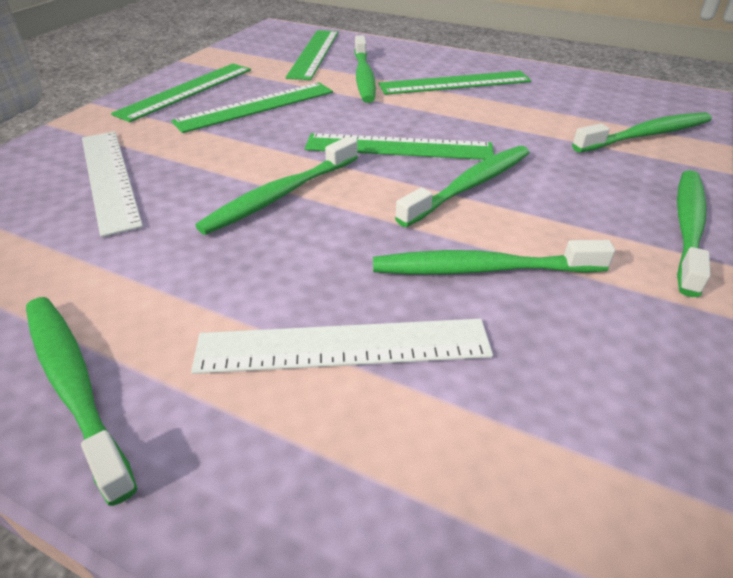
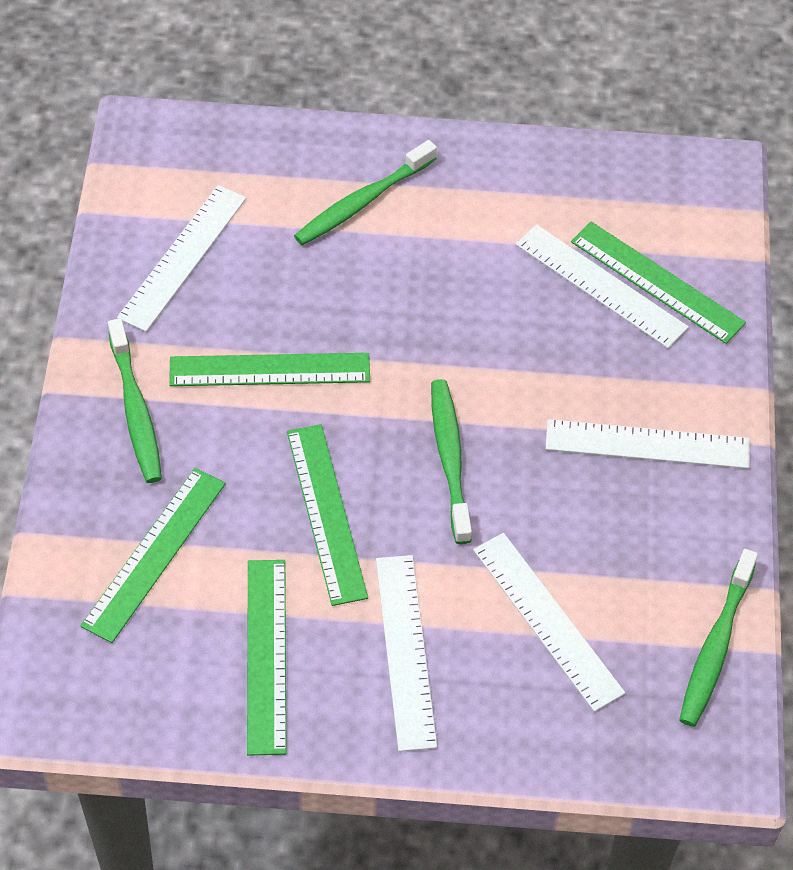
green toothbrush: [26,297,137,506] [195,136,358,235] [354,35,376,103] [373,240,615,274] [395,146,529,227] [572,112,712,152] [677,170,710,297] = 7 -> [108,318,162,483] [294,140,437,245] [431,379,472,544] [679,549,758,727] = 4
white ruler: [82,131,143,237] [191,319,493,374] = 2 -> [117,185,246,332] [376,555,437,752] [473,533,625,712] [516,224,689,348] [545,419,750,469] = 5

